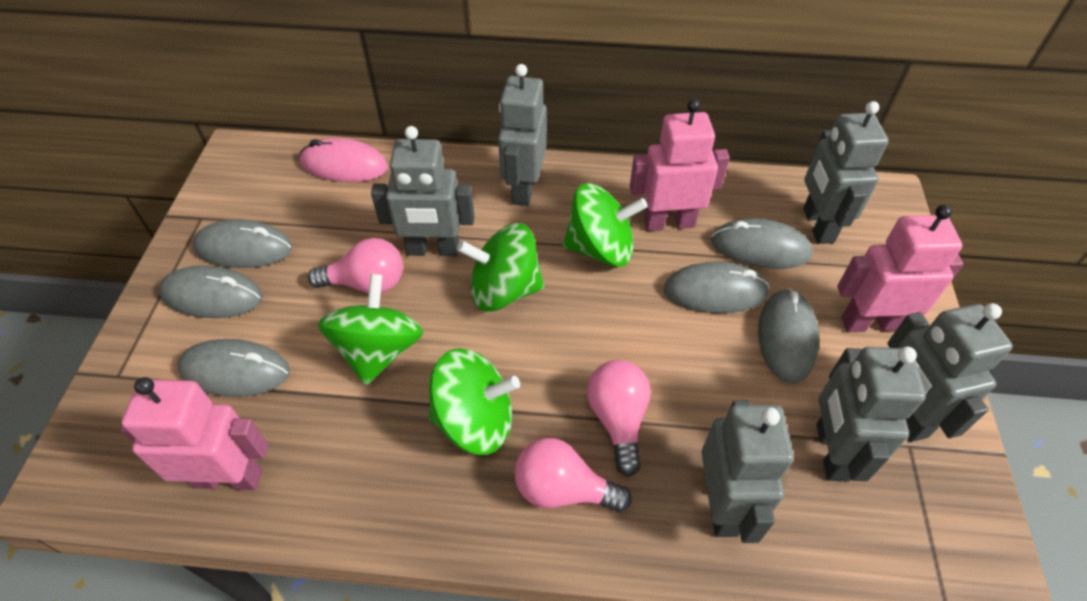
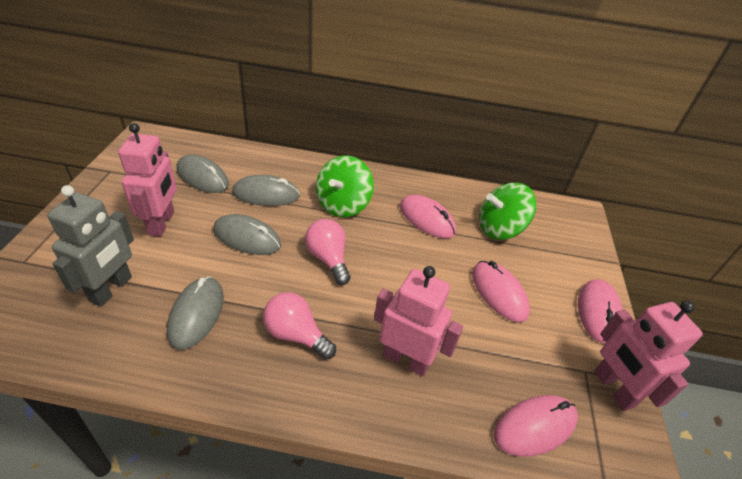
green spinning top: [318,274,423,385] [429,348,520,455] [457,223,544,312] [563,183,648,267] = 4 -> [316,156,374,217] [479,183,536,240] = 2
grey mouse: [159,266,263,318] [177,339,290,397] [192,219,292,268] [664,262,770,313] [711,218,813,269] [758,288,819,383] = 6 -> [167,276,224,350] [176,154,229,193] [214,214,281,255] [232,175,300,206] = 4
grey robot: [371,126,474,256] [498,64,547,206] [702,400,794,543] [803,101,889,244] [816,347,926,482] [887,303,1013,442] = 6 -> [47,185,134,307] = 1
pink light bulb: [308,238,403,293] [514,438,632,512] [587,360,651,477] = 3 -> [263,292,336,360] [305,219,351,285] = 2
pink mouse: [300,138,388,182] = 1 -> [400,195,456,238] [472,261,530,322] [494,395,578,457] [578,279,623,343] = 4

